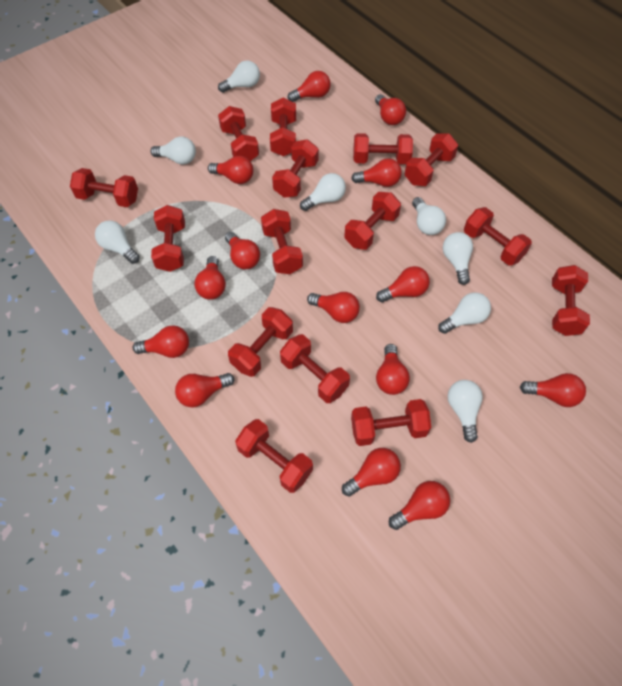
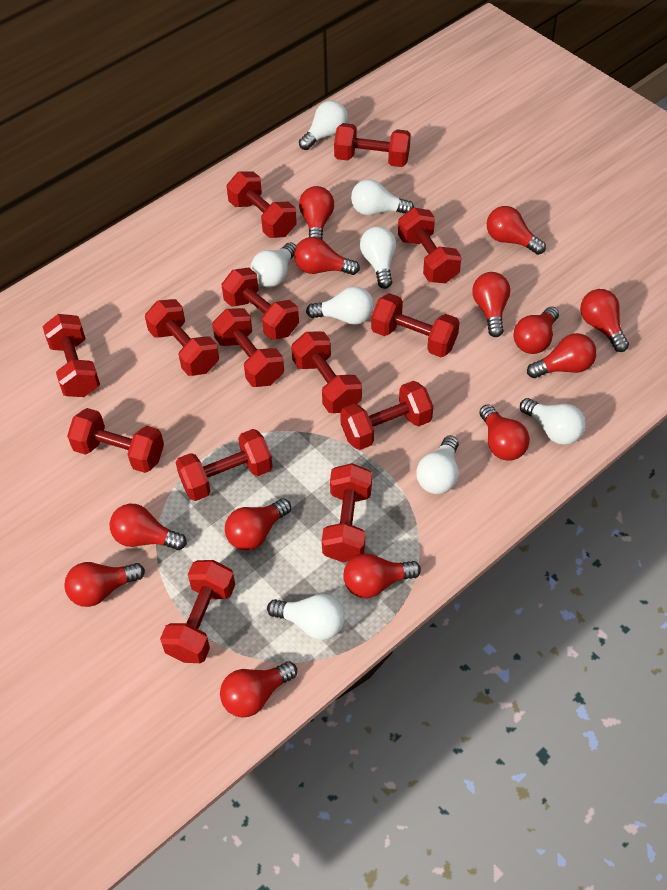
red dumbbell: [70,168,138,207] [151,205,185,272] [218,106,259,161] [228,307,293,377] [235,419,313,493] [261,209,303,274] [270,98,296,156] [272,139,319,198] [280,334,350,403] [344,192,401,250] [351,399,431,446] [353,133,413,164] [405,133,458,186] [464,207,532,265] [552,265,590,336] = 15 -> [42,314,100,397] [67,408,164,473] [145,299,219,376] [160,560,235,663] [176,429,273,501] [212,308,284,387] [222,267,299,340] [227,171,297,238] [291,332,362,413] [322,463,372,562] [334,123,411,167] [340,381,433,450] [371,293,460,357] [398,208,462,283] = 14
red light bulb: [133,325,189,358] [175,373,234,407] [195,256,226,300] [208,156,253,184] [225,232,260,269] [288,71,331,102] [307,292,360,323] [342,448,401,497] [351,158,402,187] [375,94,406,125] [376,266,430,302] [376,344,410,395] [389,481,450,530] [520,373,586,407] = 14 -> [64,562,145,607] [110,504,187,550] [220,661,297,717] [225,498,291,550] [294,237,360,275] [299,186,334,239] [343,553,421,598] [472,272,510,337] [479,404,530,461] [487,206,546,255] [513,307,559,354] [527,333,596,378] [580,289,629,352] = 13

